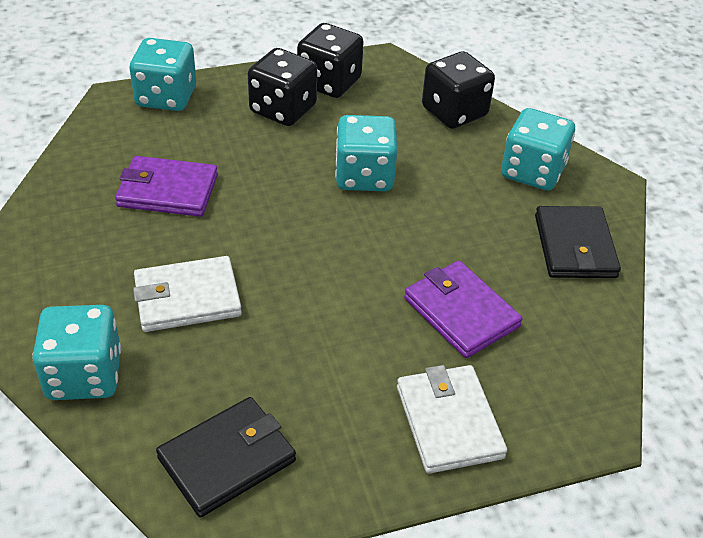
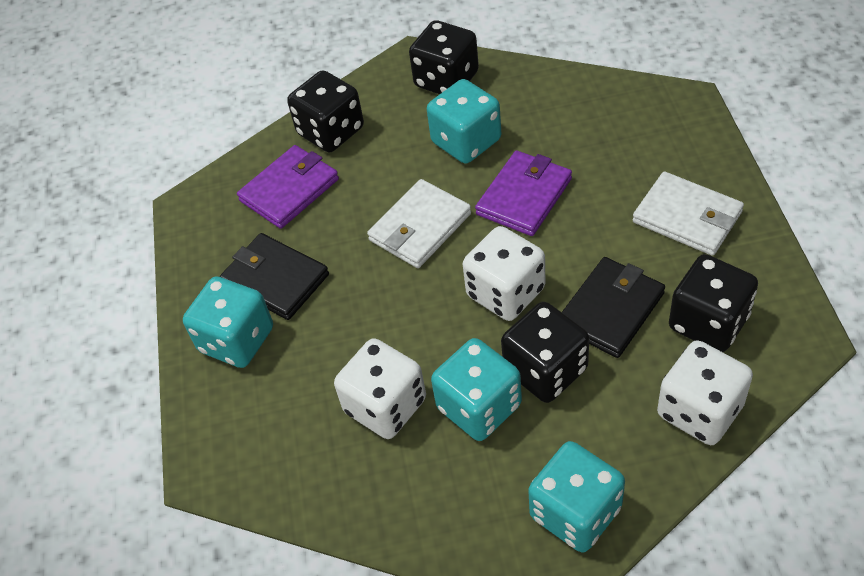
black dice: [248,48,317,126] [297,23,363,98] [422,51,495,129] = 3 -> [287,70,364,152] [409,20,479,94] [501,302,589,403] [669,254,758,352] = 4
white dice: none = 0 -> [334,338,426,439] [463,226,546,321] [657,340,753,445] = 3

